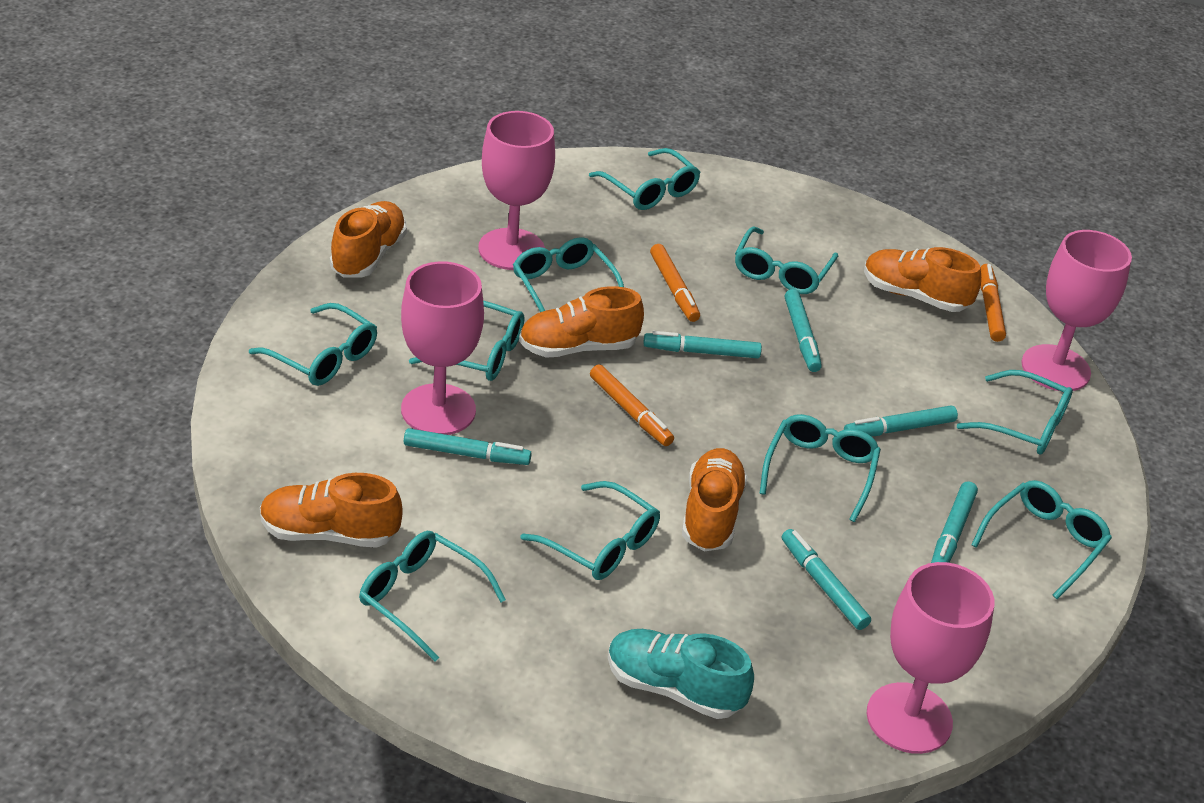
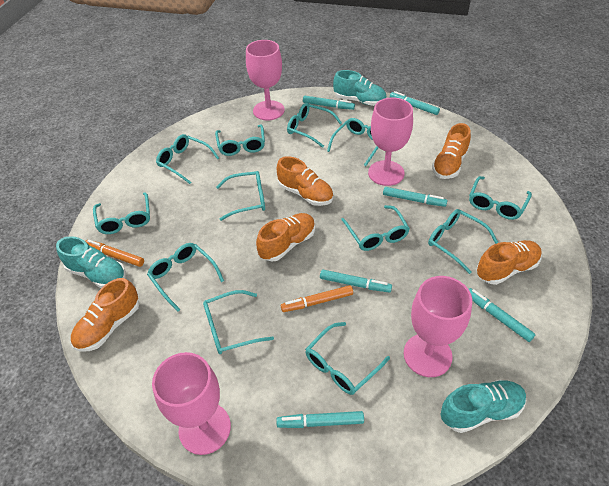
orange marker: [590,365,674,446] [650,244,700,322] [981,264,1006,342] = 3 -> [85,240,144,267] [281,285,353,312] = 2
turquoise glasses: [249,303,377,386] [359,531,506,661] [409,301,524,381] [513,237,624,312] [520,481,660,580] [589,148,700,210] [735,226,838,294] [759,414,881,522] [957,370,1073,455] [971,480,1112,599] = 10 -> [93,192,150,234] [147,243,224,312] [156,134,219,184] [203,290,274,354] [215,125,265,156] [216,171,265,221] [287,103,342,148] [305,322,390,395] [327,118,379,166] [341,205,410,251] [428,209,499,274] [469,176,532,220] = 12
turquoise shoe: [608,629,754,719] = 1 -> [56,236,126,288] [333,70,387,106] [440,379,526,433] = 3

